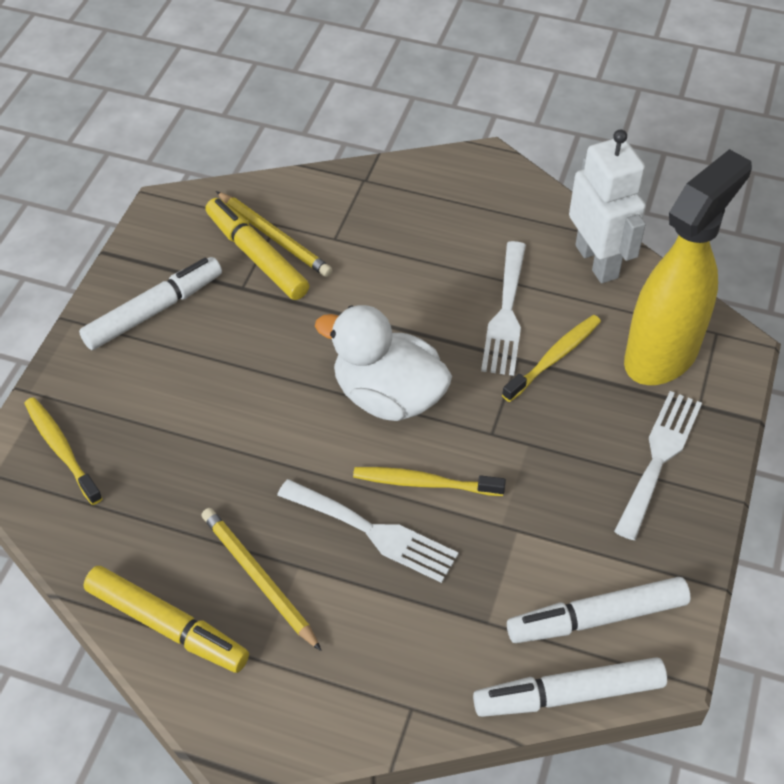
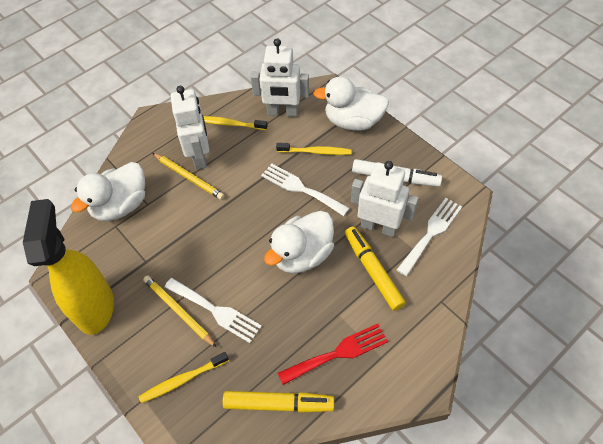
red fork: none = 0 -> [278,324,388,385] = 1
white duck: [315,305,452,421] = 1 -> [71,162,145,221] [264,211,334,274] [313,76,389,131] = 3
white marker: [79,257,222,350] [473,657,667,717] [507,577,691,643] = 3 -> [352,159,442,187] = 1
white robot: [569,130,646,283] = 1 -> [171,86,209,170] [251,38,309,117] [351,161,419,237] = 3

